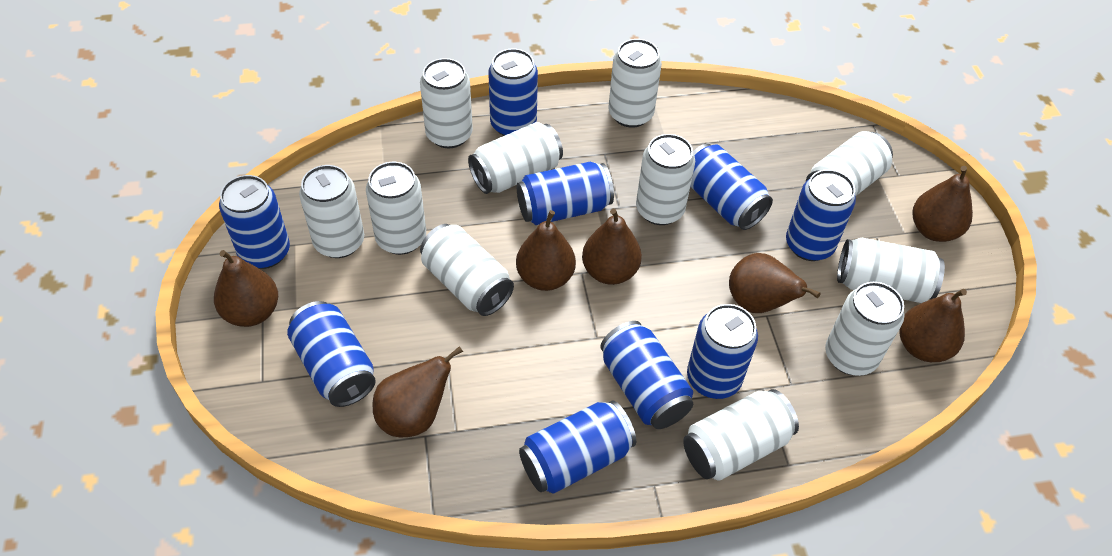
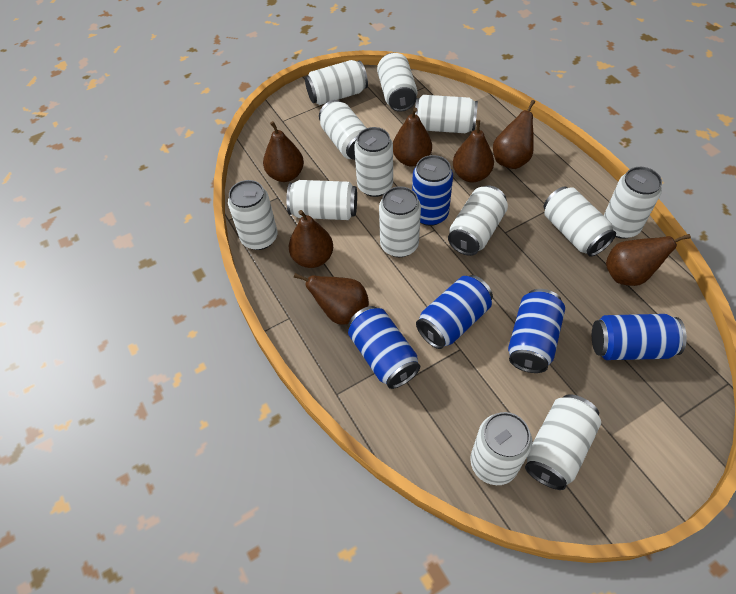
blue can: [219,175,290,269] [287,301,376,407] [488,49,538,136] [517,162,614,225] [519,400,636,494] [600,321,693,429] [687,304,758,399] [690,144,773,230] [786,169,856,261] = 9 -> [348,306,420,389] [412,155,453,226] [416,275,493,349] [508,289,565,373] [592,314,687,360] = 5
white can: [299,165,364,258] [366,162,426,255] [420,58,473,148] [420,224,514,316] [468,122,563,194] [608,39,662,128] [636,134,695,225] [683,389,799,481] [806,131,893,196] [825,282,904,376] [837,238,945,303] = 11 -> [228,180,277,250] [286,180,357,220] [305,60,368,105] [319,100,366,160] [354,127,393,197] [377,53,417,112] [379,186,421,257] [415,95,478,133] [448,186,508,256] [470,412,532,485] [525,394,601,490] [544,187,616,256] [603,167,662,239] = 13

